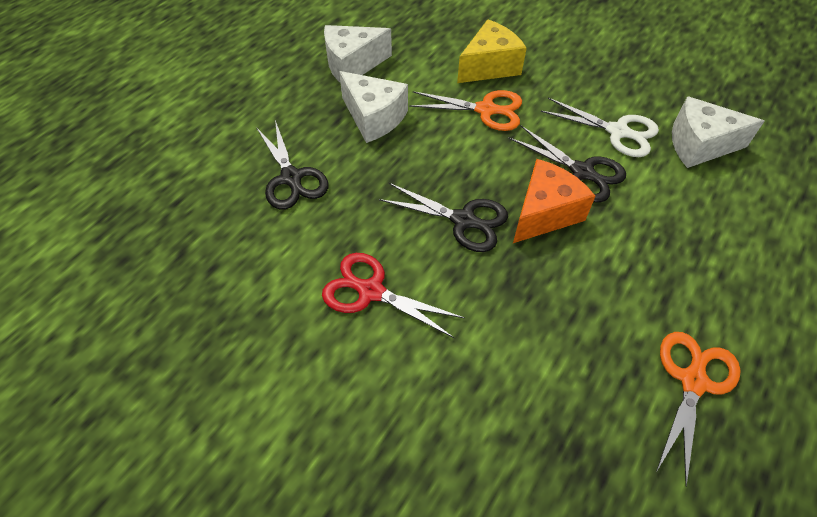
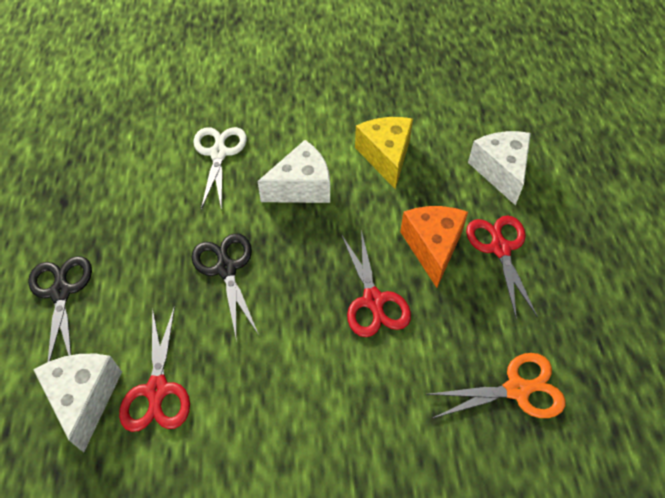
black scissors: [256,120,329,210] [379,183,508,252] [509,126,626,203] = 3 -> [28,256,92,362] [191,233,259,342] = 2
orange scissors: [409,90,522,131] [656,332,741,487] = 2 -> [426,353,566,418] = 1
red scissors: [322,253,465,338] = 1 -> [119,306,190,432] [341,230,411,337] [466,215,538,320] = 3

